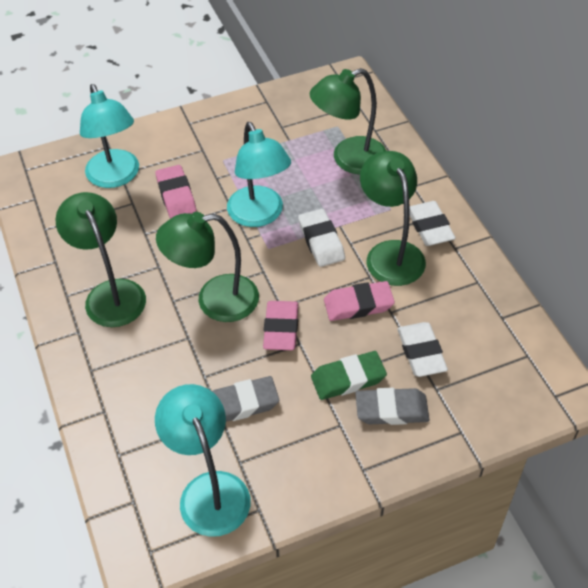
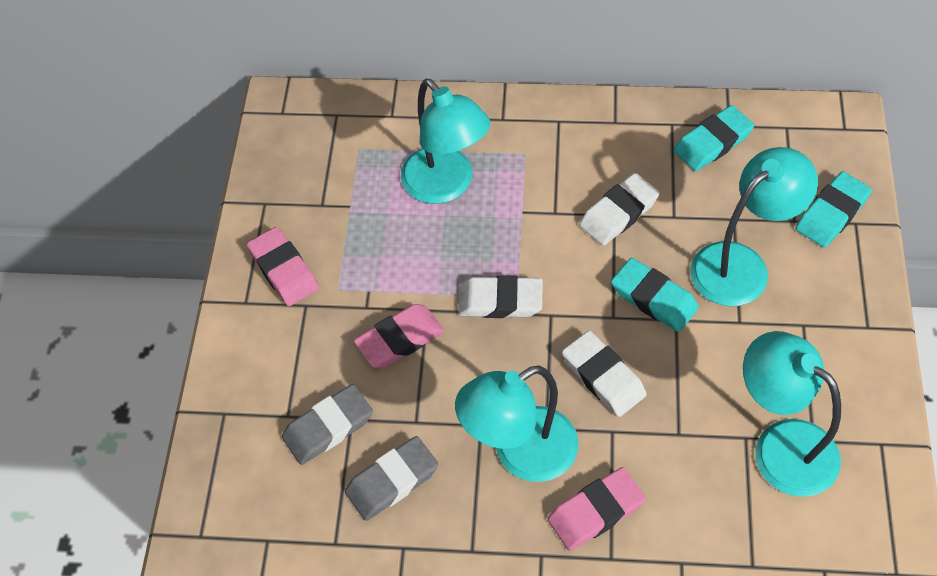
green eraser: [311,351,387,400] = 1 -> none = 0
green lamp: [56,192,146,327] [156,212,259,322] [310,68,386,174] [360,151,426,286] = 4 -> none = 0
turquoise eraser: none = 0 -> [611,258,699,332] [674,105,754,171] [795,171,872,248] = 3
turquoise lamp: [80,84,139,188] [155,384,251,537] [227,122,291,227] = 3 -> [401,78,490,204] [455,365,578,482] [690,147,818,306] [743,331,841,497] = 4

